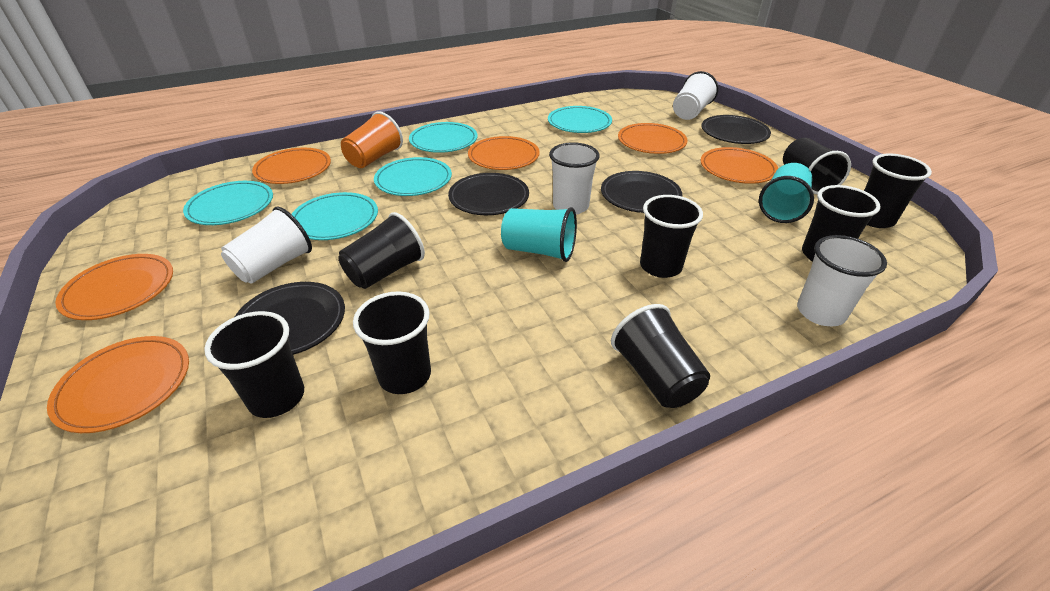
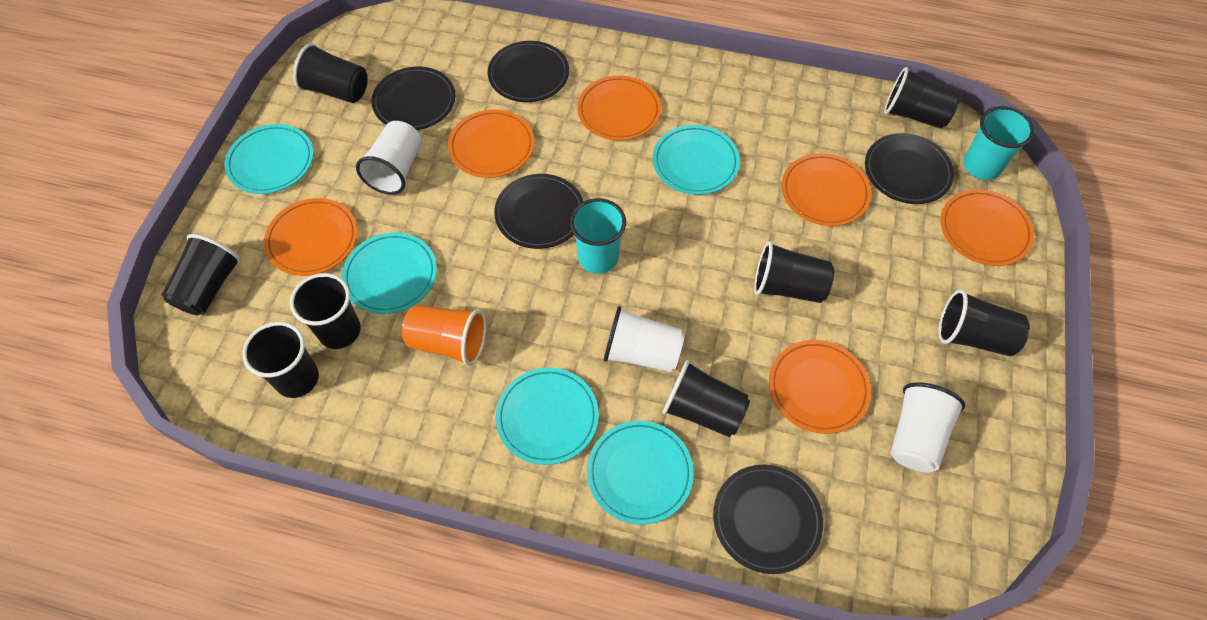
black plate: [235,282,345,355] [448,173,529,215] [601,171,682,213] [701,115,771,144] = 4 -> [372,67,456,130] [488,41,569,102] [494,174,584,249] [713,465,823,574] [865,133,954,204] = 5
white cup: [221,207,312,284] [549,142,600,214] [673,71,718,120] [797,235,887,326] = 4 -> [356,121,422,195] [604,306,684,372] [891,382,965,472] = 3

